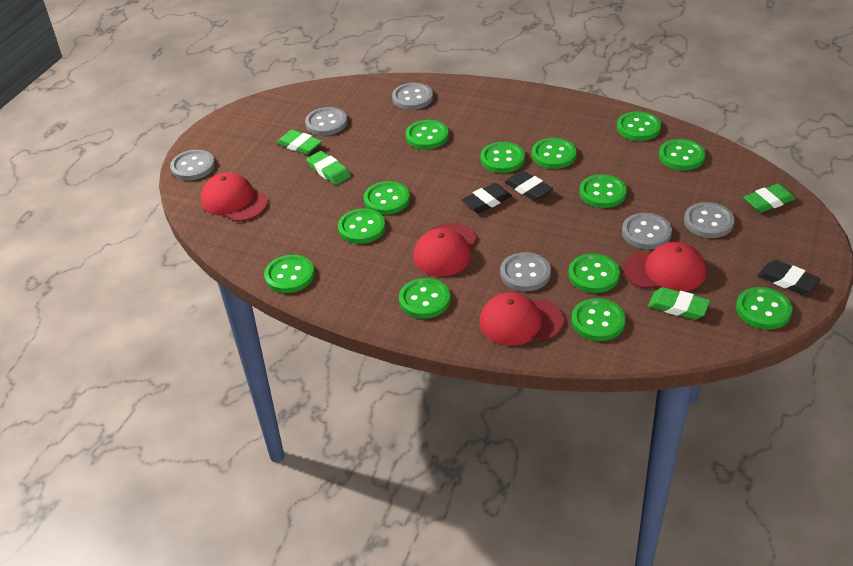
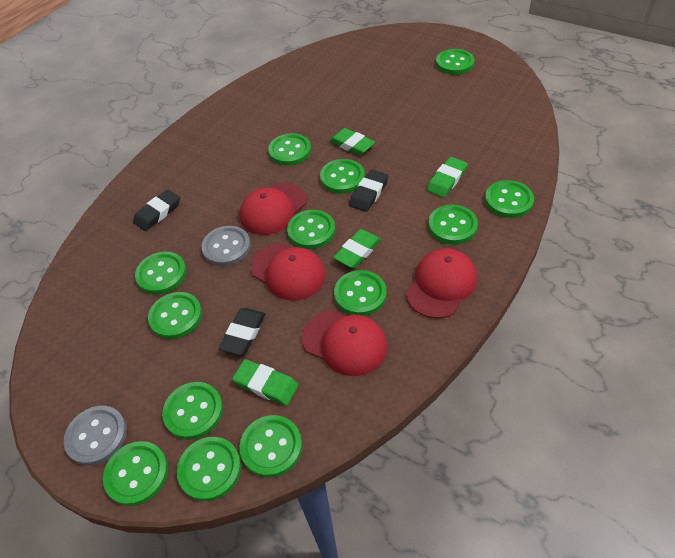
grey button: [170,150,215,180] [305,107,347,136] [392,83,433,110] [500,252,551,291] [622,213,672,249] [684,202,735,238] = 6 -> [64,406,127,465] [201,226,251,266] = 2

